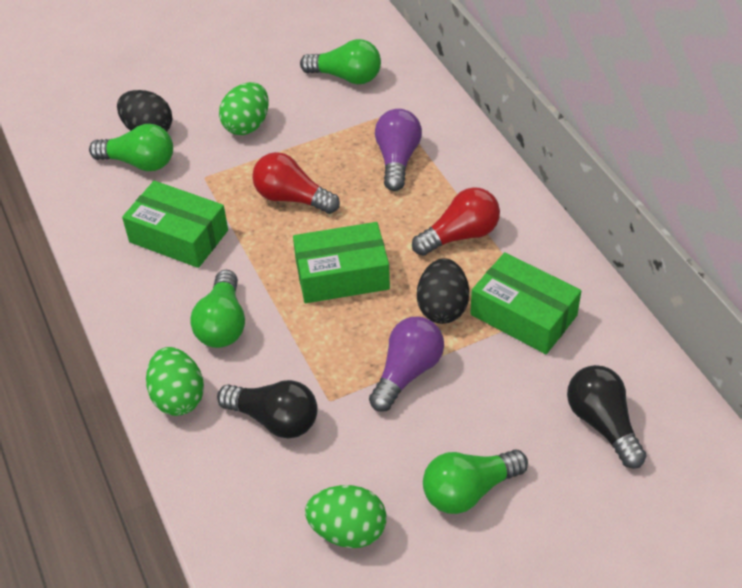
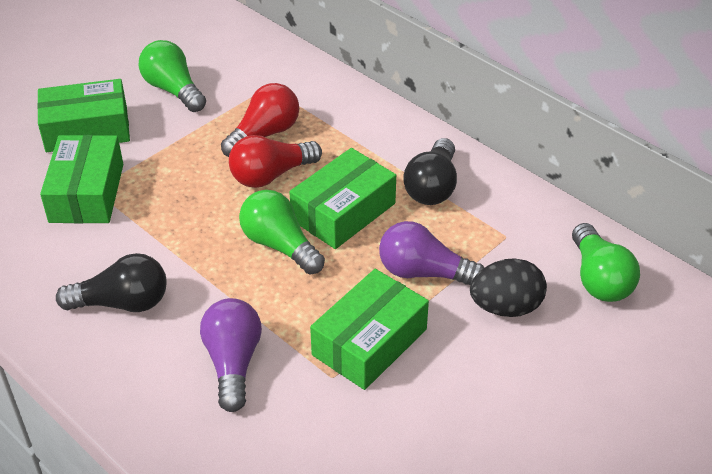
black egg: [117,90,172,131] [417,258,469,324] = 2 -> [470,258,547,317] = 1
green box: [122,181,228,268] [293,222,390,303] [470,252,581,354] = 3 -> [37,79,130,152] [40,135,123,223] [289,148,396,249] [310,269,429,390] = 4
green egg: [146,347,204,416] [219,82,269,135] [305,485,386,548] = 3 -> none = 0
green light bulb: [89,124,173,171] [190,270,245,348] [300,39,381,84] [423,449,528,514] = 4 -> [138,40,206,112] [239,190,325,275] [572,223,640,302] = 3

